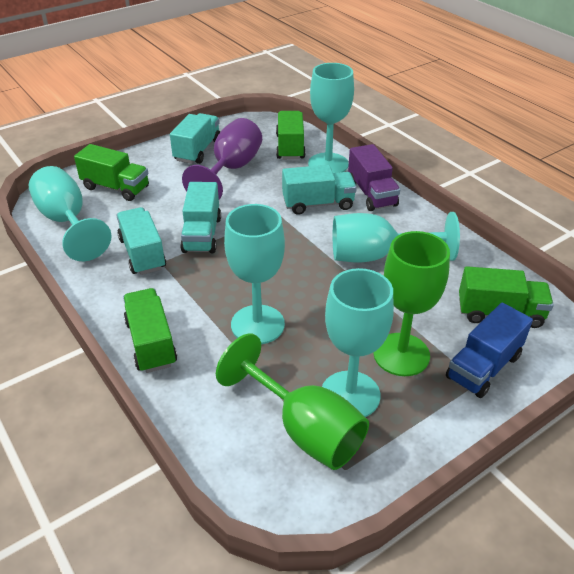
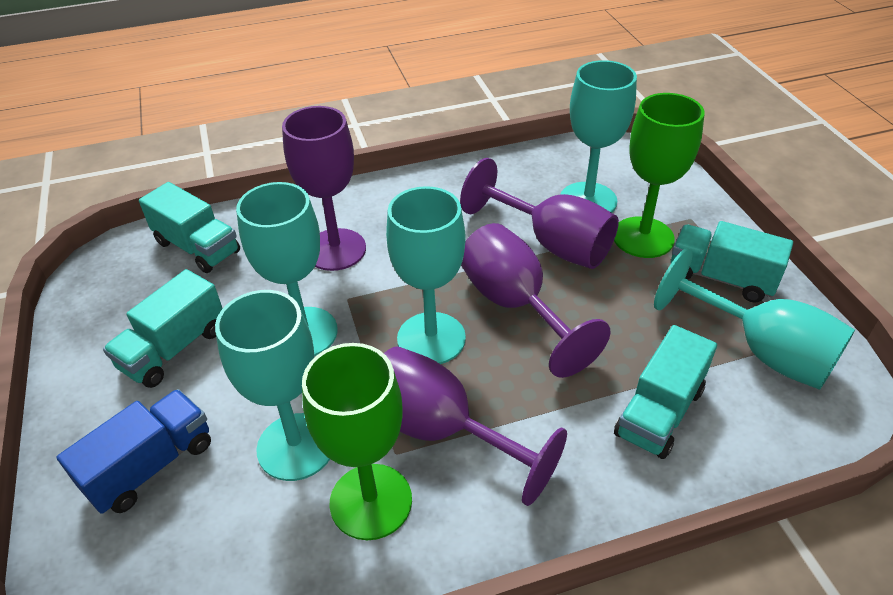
green truck: [74,144,149,201] [123,288,177,373] [276,111,306,160] [459,266,554,328] = 4 -> none = 0
purple goblet: [182,118,262,199] = 1 -> [282,106,366,271] [384,346,567,506] [460,158,619,269] [461,223,611,378] = 4
purple truck: [348,144,400,211] = 1 -> none = 0

